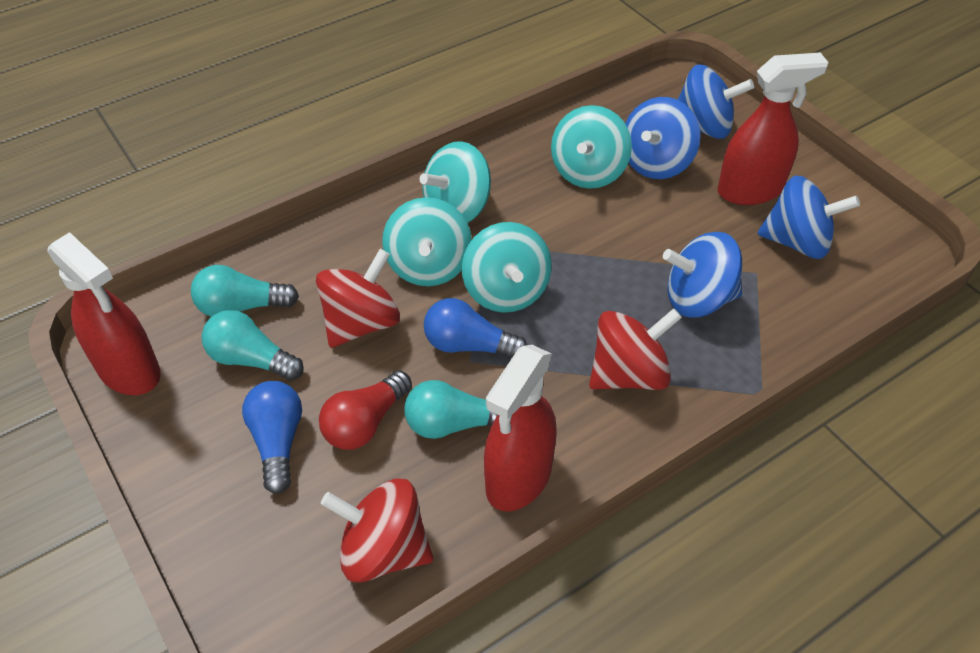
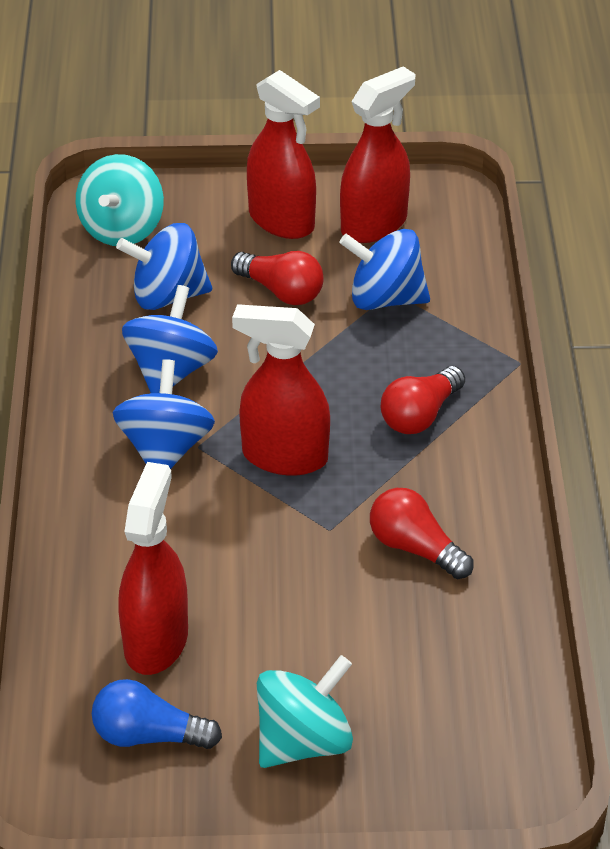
blue light bulb: [242,381,302,494] [424,298,527,358] = 2 -> [92,679,222,749] = 1
red light bulb: [319,371,412,450] = 1 -> [231,251,324,305] [370,488,473,579] [381,366,465,434] = 3
red spinning top: [316,249,400,348] [321,478,433,583] [589,308,682,390] = 3 -> none = 0
red spray bottle: [47,232,161,395] [484,345,557,511] [718,53,829,205] = 3 -> [118,462,188,675] [232,304,330,476] [247,70,320,239] [340,66,415,243] = 4
turquoise light bulb: [191,265,299,317] [202,310,304,381] [404,380,497,439] = 3 -> none = 0
turquoise spinning top: [382,197,472,286] [420,141,491,223] [462,222,552,313] [551,105,632,189] = 4 -> [76,154,164,246] [257,655,353,768] = 2

